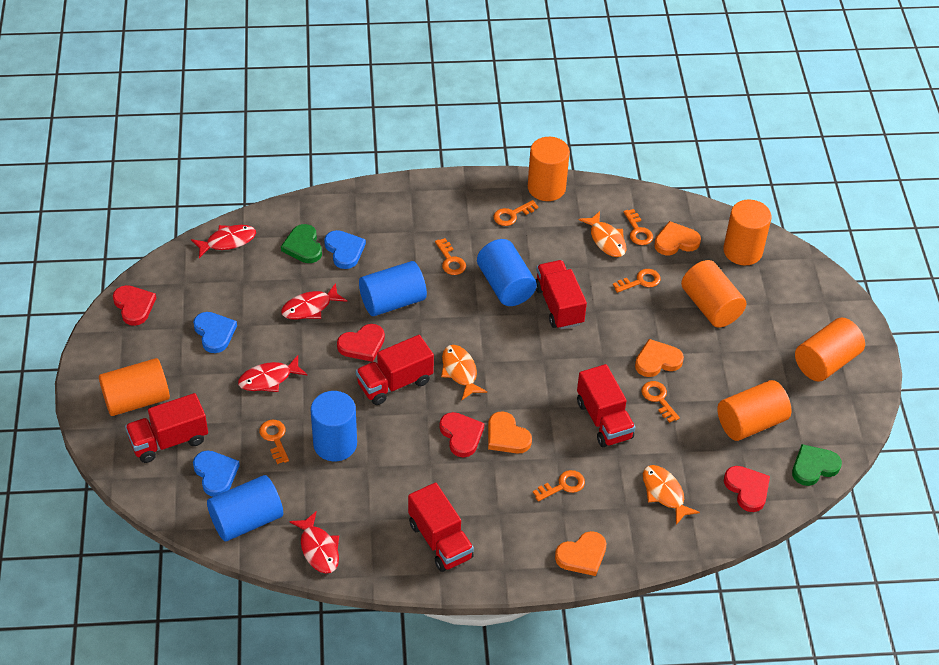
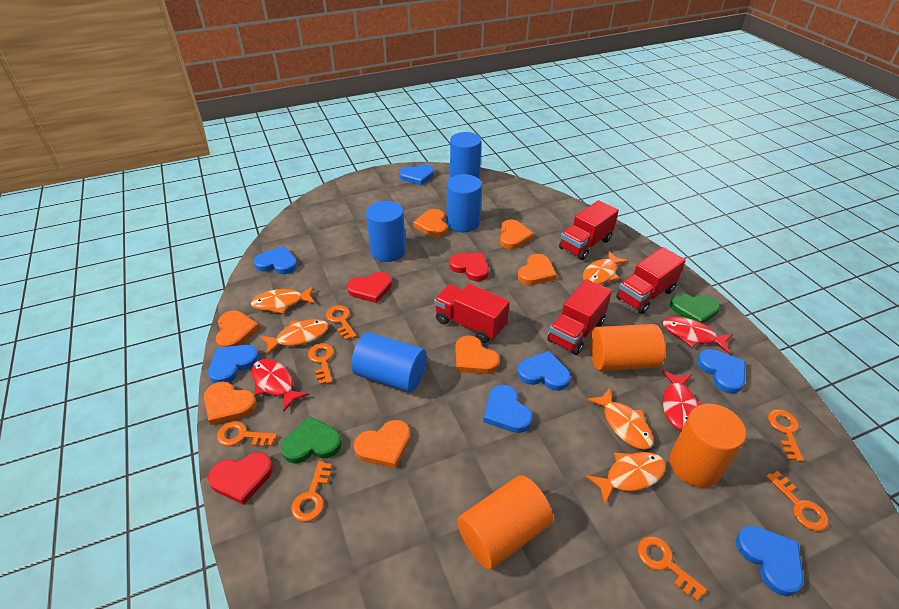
blue heart: [193,312,237,353] [193,450,240,497] [324,230,366,269] = 3 -> [208,345,259,383] [254,246,297,274] [399,164,434,185] [483,385,532,433] [517,351,571,391] [697,349,746,394] [736,526,804,596] = 7
orange cylinder: [99,358,170,416] [528,137,570,201] [681,260,746,328] [717,380,791,441] [723,199,772,265] [795,317,865,382] = 6 -> [457,475,553,569] [590,324,665,371] [670,404,746,488] = 3
orange fish: [441,345,487,400] [578,211,626,257] [643,465,700,525] = 3 -> [251,286,315,314] [260,319,329,356] [583,251,629,285] [586,452,666,504] [587,388,654,450] = 5
orange heart: [488,411,532,454] [555,531,606,576] [635,339,684,377] [654,221,701,255] = 4 -> [204,382,257,425] [216,311,260,347] [354,420,411,468] [413,209,447,237] [455,335,500,374] [500,220,534,249] [518,254,557,285] = 7
red fish: [191,225,256,258] [238,355,308,392] [281,283,347,320] [289,511,339,574] = 4 -> [252,359,309,411] [662,370,702,430] [663,317,733,354] = 3
red heart: [113,285,156,326] [337,324,385,362] [440,412,485,457] [724,466,770,512] = 4 -> [208,452,273,505] [347,272,392,303] [449,252,489,281] = 3
red truck: [125,393,208,463] [356,335,434,405] [408,482,474,572] [535,260,587,330] [577,364,635,447] = 5 -> [434,284,509,343] [547,279,612,355] [559,200,619,260] [616,247,686,314] = 4

